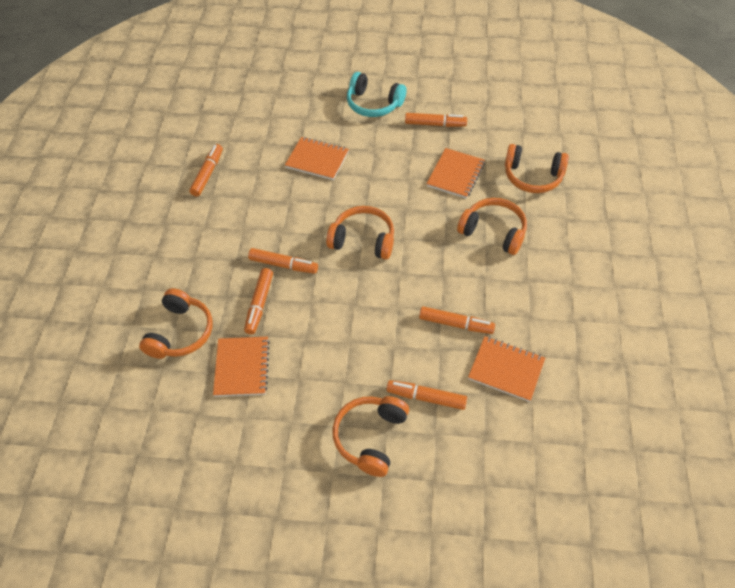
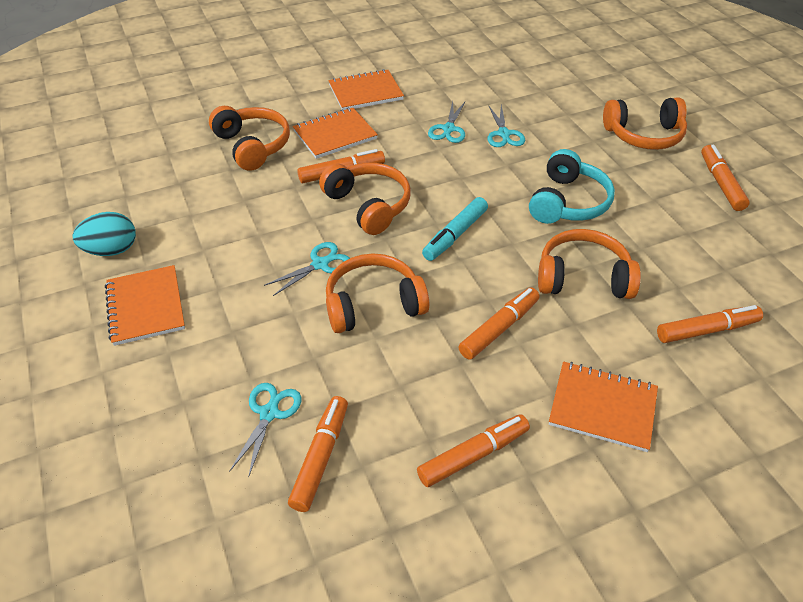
turquoise egg: none = 0 -> [73,212,136,256] = 1
turquoise marker: none = 0 -> [422,197,488,261] = 1
turquoise scissors: none = 0 -> [229,383,302,478] [264,242,350,296] [428,101,465,143] [487,105,525,147] = 4

